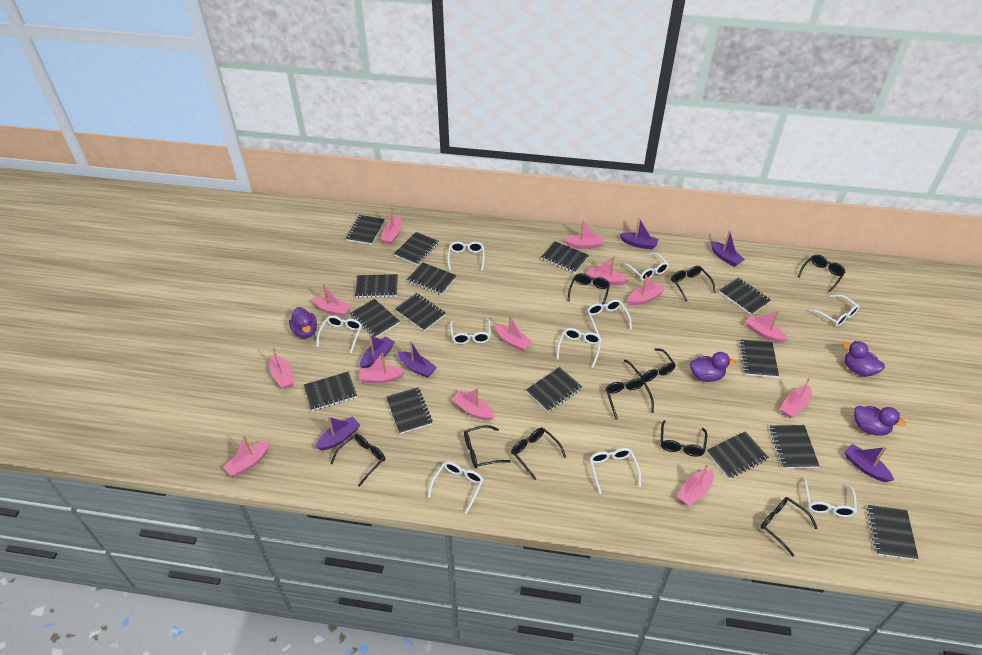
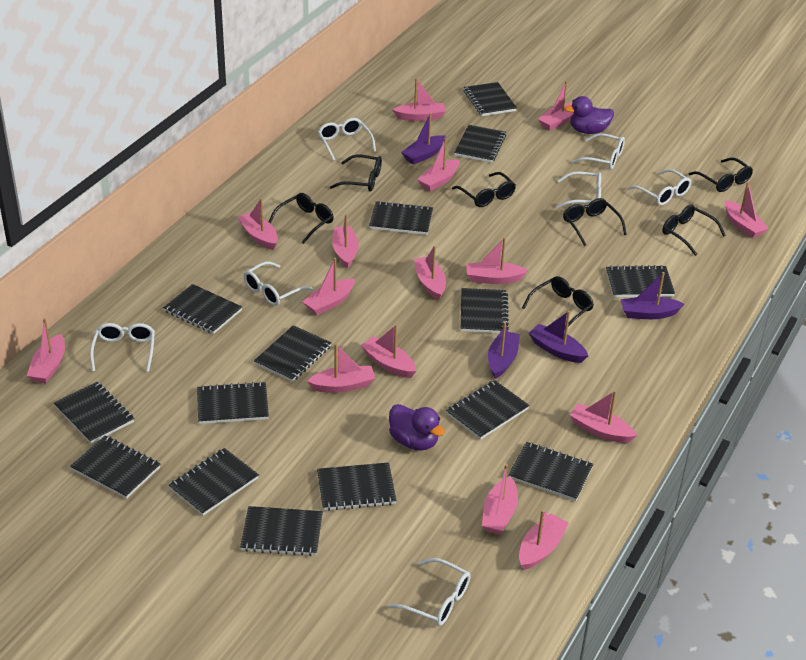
black glasses: [331,434,385,487] [464,425,511,468] [511,428,566,480] [568,273,610,305] [606,378,654,420] [624,348,676,382] [661,420,707,457] [671,266,716,302] [760,497,818,557] [798,255,846,293] = 10 -> [269,193,334,244] [330,155,382,191] [452,172,516,207] [522,276,594,327] [563,198,627,246] [662,205,726,256] [689,157,753,192] = 7
pink boat: [223,435,270,476] [270,348,294,389] [312,283,351,317] [359,353,405,383] [381,207,402,244] [452,388,494,420] [495,314,532,351] [564,220,604,249] [587,256,628,285] [628,275,665,305] [677,464,714,506] [746,310,788,343] [780,378,811,418] = 13 -> [27,318,65,383] [238,198,278,250] [302,258,355,315] [307,343,376,393] [332,214,359,269] [361,324,416,378] [392,78,446,121] [414,246,446,300] [417,138,459,191] [466,237,528,284] [482,464,518,534] [519,510,569,570] [538,81,574,131] [570,390,637,443] [725,182,769,238] = 15
purple boat: [315,416,360,450] [360,335,395,368] [398,341,437,378] [620,218,659,250] [711,230,745,267] [844,444,894,482] = 6 -> [401,113,445,165] [488,322,520,379] [529,311,588,363] [620,272,684,319] = 4
purple duck: [289,307,317,338] [690,352,736,382] [843,341,885,377] [854,406,906,436] = 4 -> [389,404,445,451] [564,96,614,134] = 2
white glasses: [317,315,362,353] [428,461,484,514] [448,242,485,271] [450,319,491,344] [557,328,602,368] [587,300,632,336] [590,448,641,494] [623,253,669,281] [803,477,857,517] [809,294,860,327] = 10 -> [90,323,155,372] [244,261,313,306] [318,118,376,161] [388,558,470,626] [556,171,601,208] [572,133,625,169] [627,169,691,205] = 7

